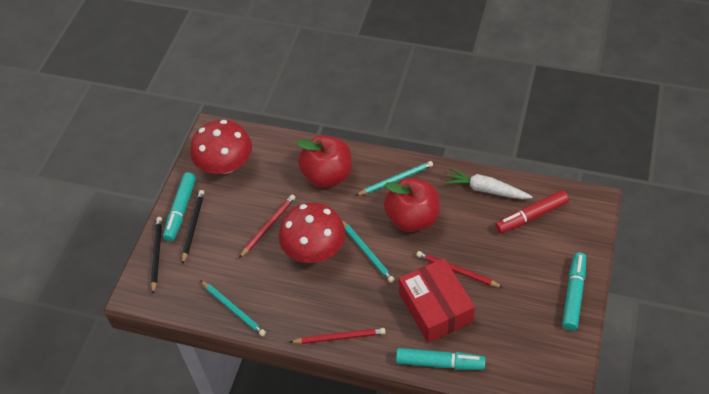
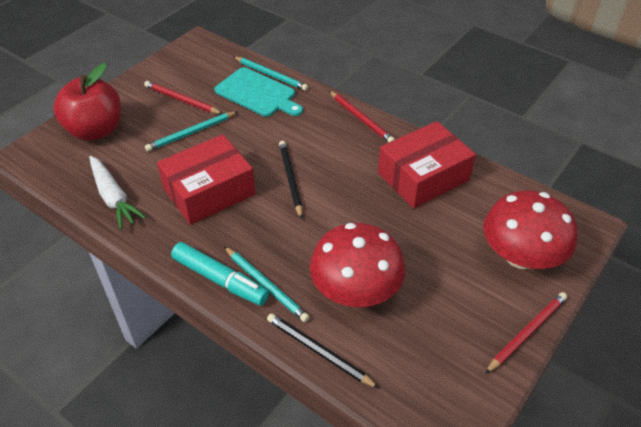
red apple: [296,135,352,188] [384,178,440,232] = 2 -> [53,63,121,141] = 1
red box: [399,258,475,343] = 1 -> [157,134,255,225] [378,121,476,209] = 2
red marker: [495,190,569,233] = 1 -> none = 0
turquoise cutting board: none = 0 -> [214,67,303,117] = 1
turquoise marker: [163,172,196,241] [396,348,486,370] [562,252,586,331] = 3 -> [171,242,269,306] = 1

